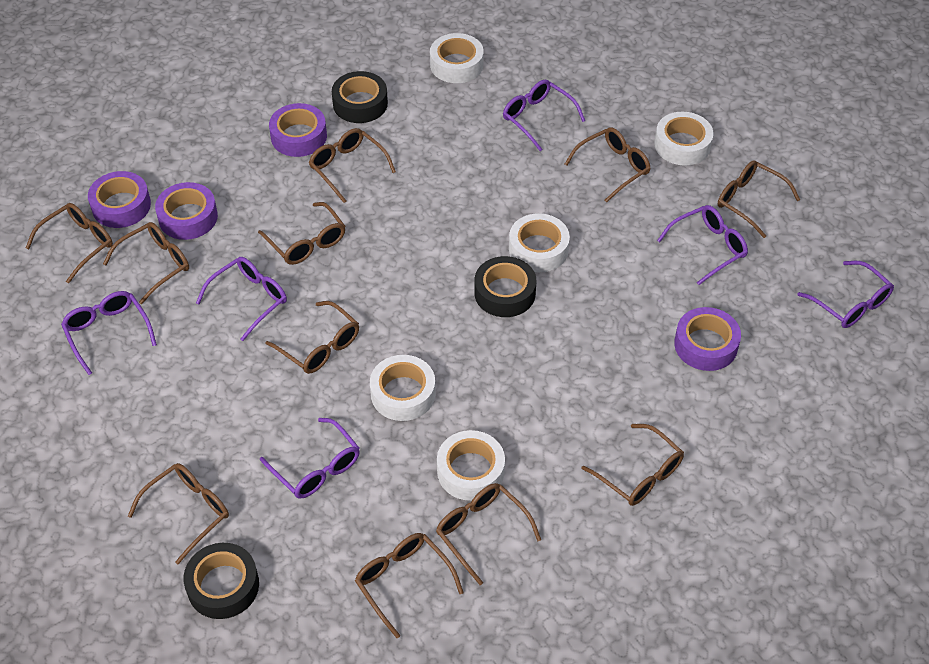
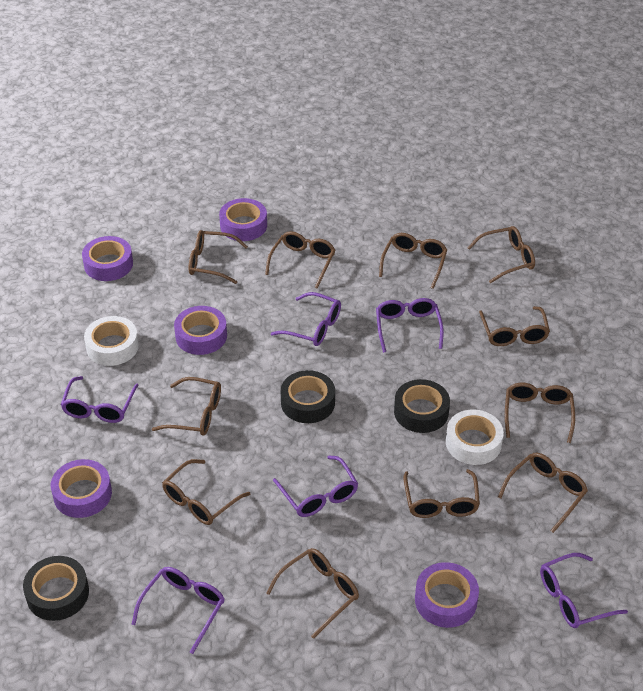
purple tape: [88,171,151,228] [155,182,218,240] [269,103,327,157] [674,307,741,371] = 4 -> [51,459,112,518] [82,236,133,281] [174,306,227,355] [219,198,267,241] [415,562,479,628] = 5
white tape: [370,355,436,421] [430,33,484,83] [437,430,505,501] [509,213,570,272] [654,112,713,166] = 5 -> [84,316,139,366] [446,410,504,465] = 2

